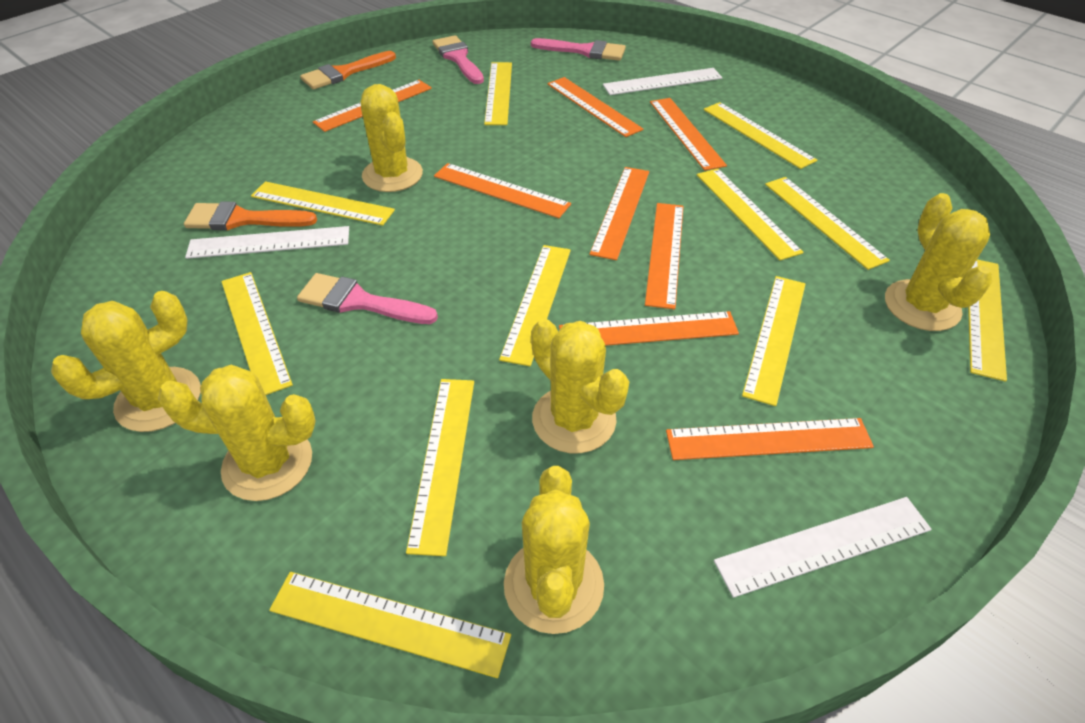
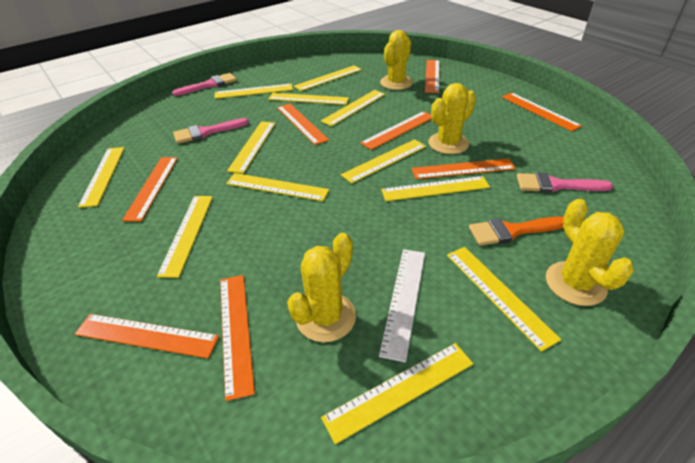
orange brush: [184,201,317,230] [300,51,396,89] = 2 -> [469,216,564,246] = 1
white ruler: [185,226,349,259] [603,68,722,95] [714,497,932,598] = 3 -> [379,249,425,362] = 1
yellow cactus: [51,291,201,432] [158,365,316,501] [361,84,423,192] [504,466,604,634] [531,319,629,453] [885,193,992,331] = 6 -> [287,233,356,342] [380,30,413,90] [428,83,476,154] [546,199,634,306] = 4
yellow ruler: [221,272,293,395] [251,181,395,226] [269,572,511,678] [406,379,474,556] [484,62,512,125] [499,245,571,366] [697,168,803,260] [704,102,817,169] [742,276,805,406] [765,177,890,270] [968,259,1007,382] = 11 -> [78,147,125,208] [157,196,213,278] [214,84,293,99] [226,173,329,201] [227,121,276,174] [268,93,349,105] [294,65,362,91] [321,90,385,126] [321,343,473,444] [341,139,426,183] [381,176,490,201] [447,247,561,352] = 12

